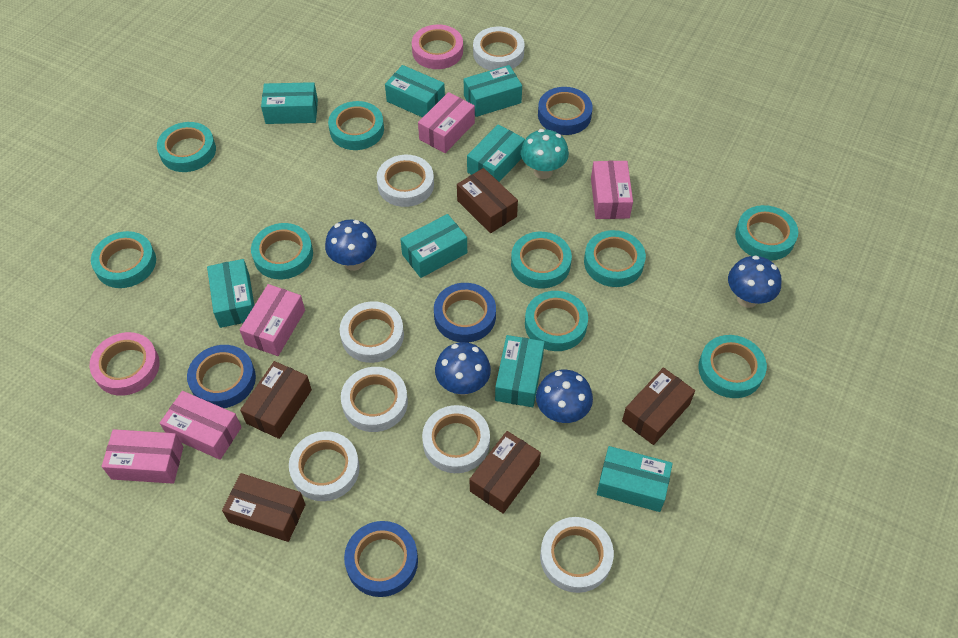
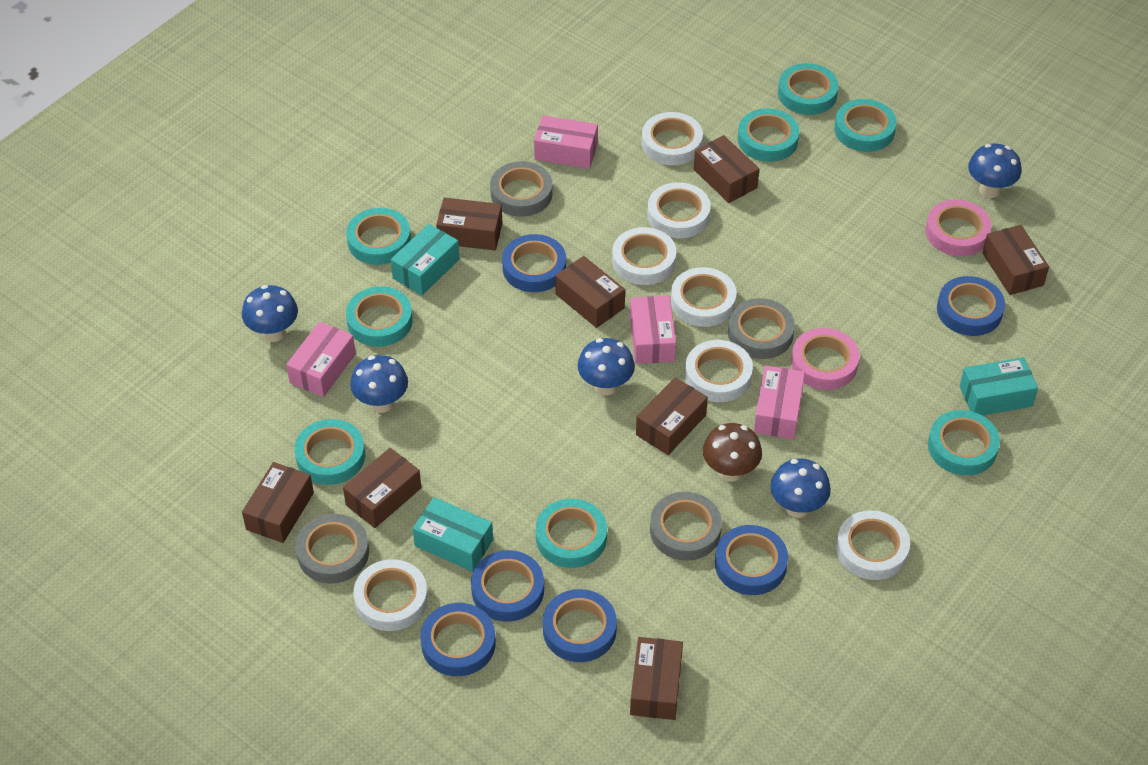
blue mushroom: [325,219,377,271] [435,342,491,395] [536,370,593,423] [728,255,782,308] = 4 -> [242,285,298,342] [350,355,408,413] [578,338,635,396] [770,459,831,518] [968,143,1021,198] = 5
blue tape: [187,345,256,408] [344,521,418,597] [434,283,496,343] [538,87,593,135] = 4 -> [420,603,496,676] [471,550,544,622] [502,234,566,292] [543,589,617,662] [715,525,788,595] [937,276,1005,336] = 6
brown box: [222,473,306,542] [240,361,312,439] [457,168,518,233] [470,431,541,514] [622,367,695,445] = 5 -> [242,462,314,543] [343,448,421,528] [436,198,502,250] [555,256,625,328] [630,637,683,720] [636,377,708,455] [694,135,760,203] [982,225,1049,295] = 8
brown mushroom: none = 0 -> [703,423,762,482] = 1
grey tape: none = 0 -> [296,514,369,584] [490,161,552,217] [650,492,722,561] [728,298,795,359] = 4
pink box: [102,429,183,484] [160,391,241,460] [240,284,305,356] [418,92,475,153] [591,161,633,219] = 5 -> [286,322,356,397] [534,116,598,169] [630,296,676,364] [754,365,805,439] = 4
turquoise box: [207,259,254,328] [261,82,318,124] [385,65,445,118] [400,214,467,278] [464,65,522,117] [467,124,525,182] [495,335,545,407] [597,446,673,512] = 8 -> [391,224,460,295] [413,497,493,572] [960,357,1038,416] = 3
turquoise mushroom: [521,129,569,179] = 1 -> none = 0
turquoise tape: [91,231,156,288] [157,122,216,172] [251,223,313,279] [328,101,384,150] [511,232,572,288] [525,291,588,351] [584,230,646,287] [698,335,767,398] [735,205,798,261] = 9 -> [294,419,365,485] [346,208,411,265] [346,286,413,347] [536,499,607,568] [738,108,799,162] [778,63,839,115] [834,99,897,152] [928,410,1000,475] = 8

